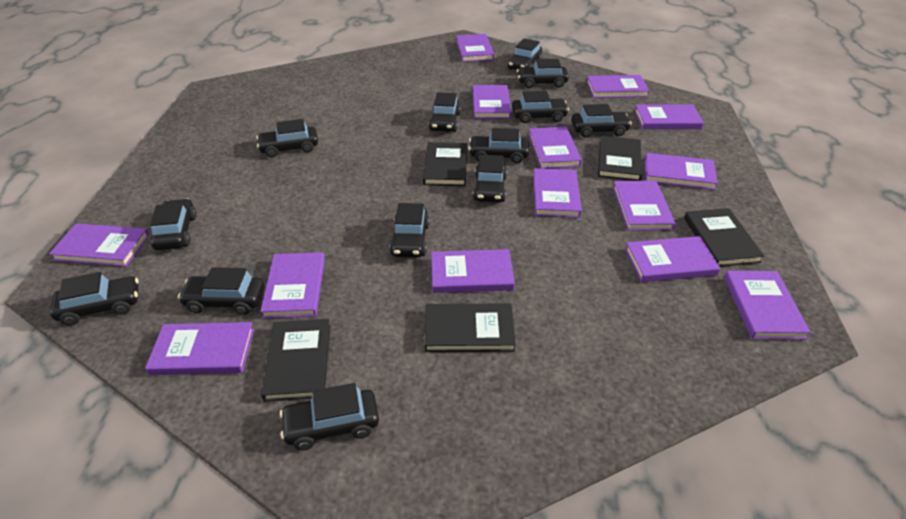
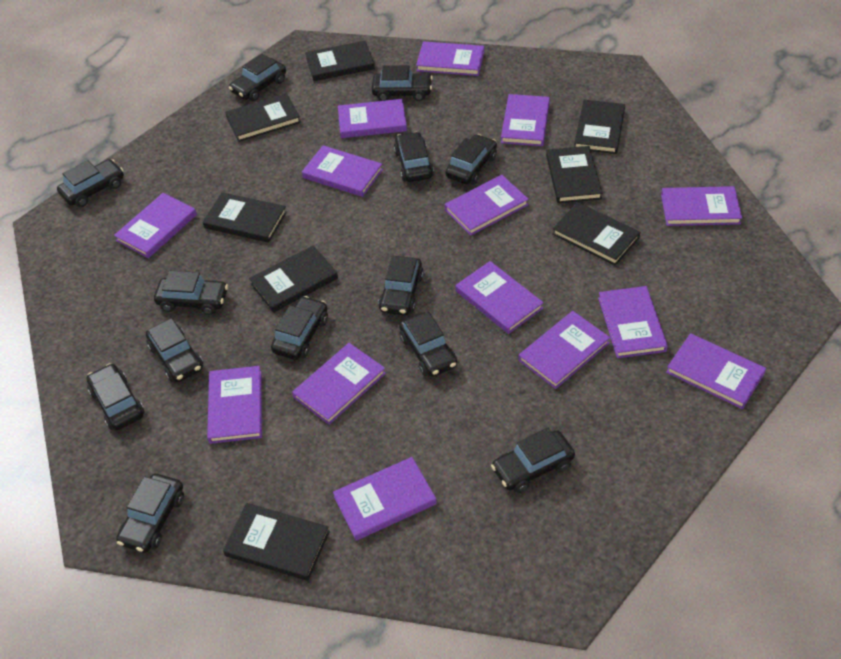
black book: [261,319,331,402] [423,142,467,186] [425,303,516,352] [598,136,642,181] [684,208,764,267] = 5 -> [203,192,287,243] [223,503,330,581] [225,93,301,142] [249,245,338,313] [305,41,375,81] [546,146,602,203] [553,202,640,266] [574,100,625,154] = 8

